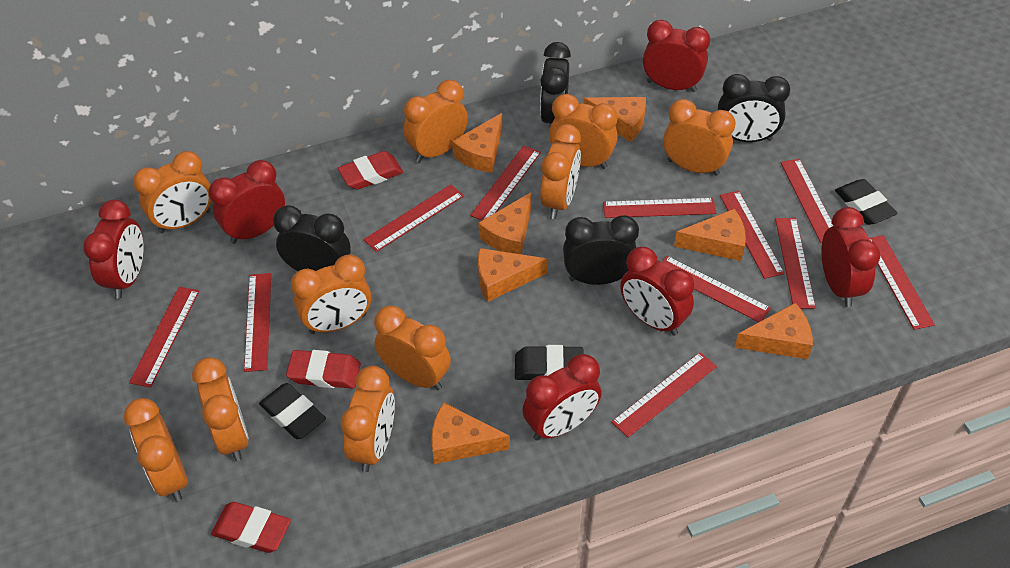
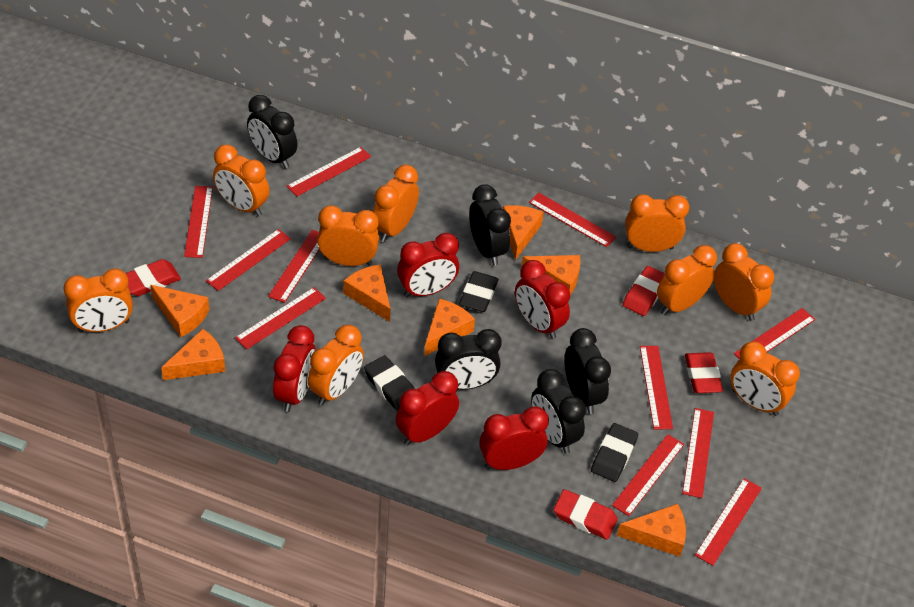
black clock: [273,205,351,271] [540,42,571,127] [563,215,639,285] [718,74,790,142] = 4 -> [247,95,298,169] [435,329,502,390] [469,184,511,266] [531,369,586,454] [565,328,611,414] = 5
orange clock: [123,398,187,502] [133,151,211,233] [192,357,249,461] [291,254,371,334] [341,366,395,472] [374,305,451,390] [403,80,468,163] [540,124,581,219] [549,94,618,169] [663,99,736,176] = 10 -> [64,268,133,332] [213,145,270,217] [308,325,364,406] [317,205,379,266] [373,165,419,242] [625,194,689,252] [657,245,717,315] [714,243,774,321] [730,341,800,416] = 9
red clock: [83,200,143,299] [209,160,285,244] [522,354,602,441] [620,247,694,336] [643,20,710,92] [821,207,880,307] = 6 -> [273,325,316,412] [396,371,459,446] [397,233,459,298] [479,406,549,470] [515,260,570,339] = 5
red eraser: [211,502,291,553] [286,350,361,389] [338,151,403,190] = 3 -> [126,259,181,296] [553,489,618,540] [623,266,665,316] [685,352,723,393] = 4

